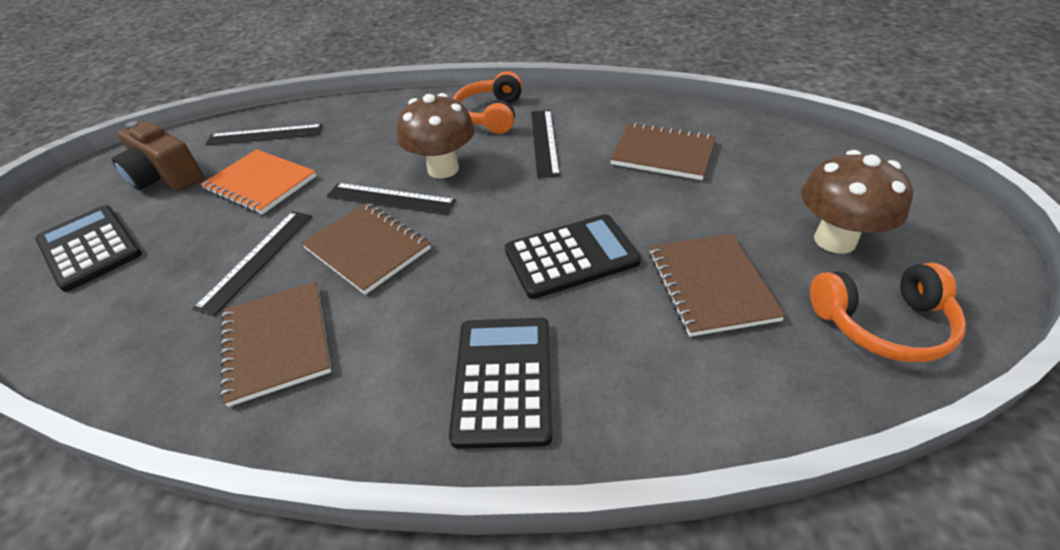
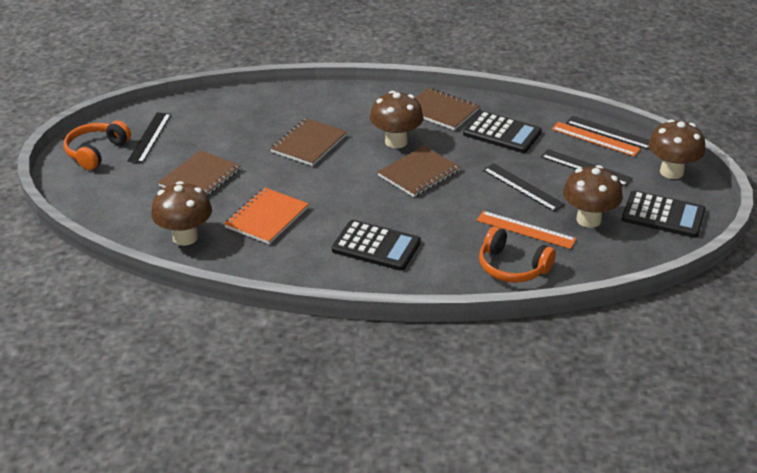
brown camera: [112,121,204,191] = 1 -> none = 0
brown mushroom: [397,93,475,179] [801,150,913,254] = 2 -> [151,181,212,246] [370,91,424,149] [563,165,623,228] [648,119,705,179] = 4
orange ruler: none = 0 -> [477,211,577,249] [552,122,641,157] = 2

